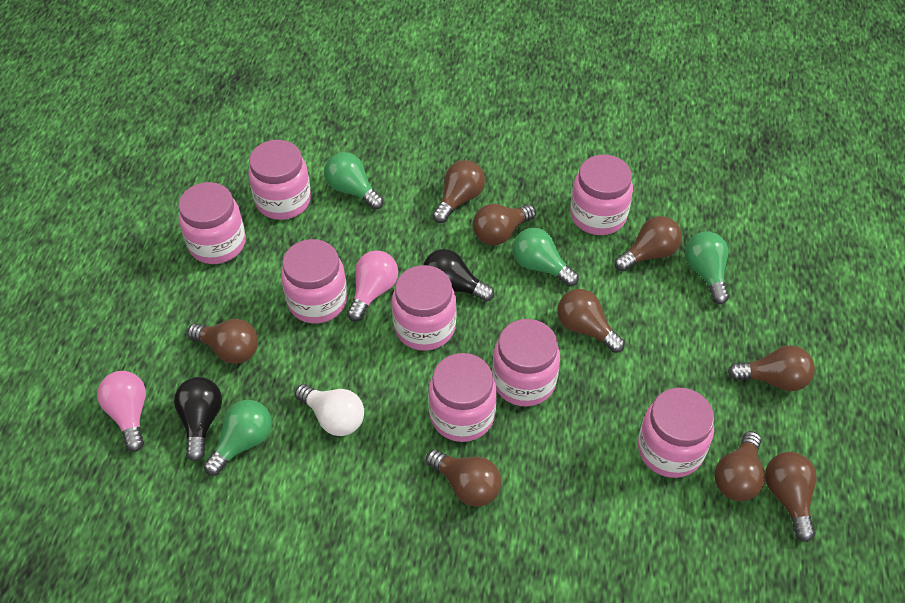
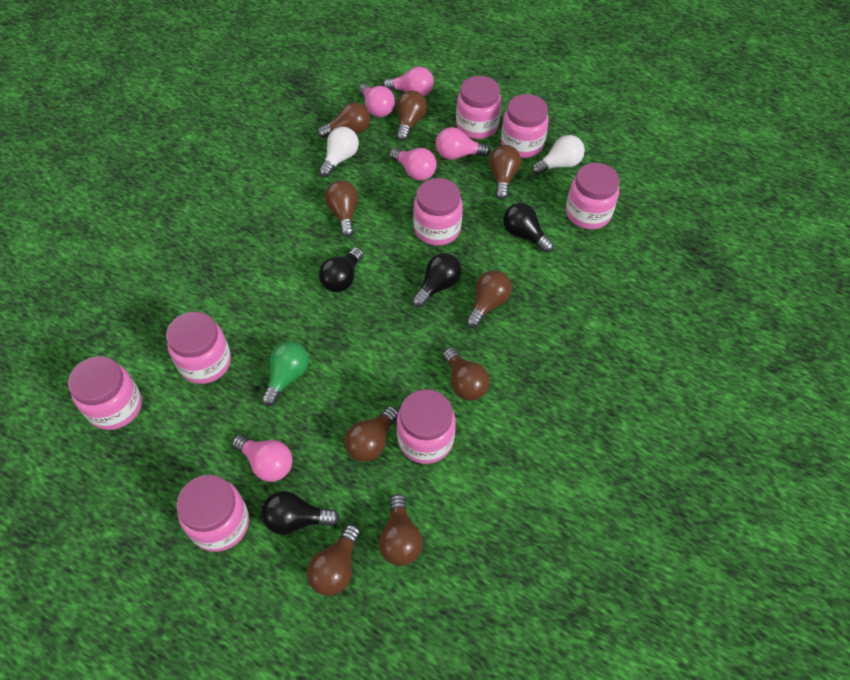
black light bulb: [174,377,222,462] [423,249,494,302] = 2 -> [261,491,339,535] [319,247,363,292] [412,253,462,307] [503,203,554,253] = 4
green light bulb: [204,400,272,476] [324,152,384,210] [513,228,579,287] [685,231,729,304] = 4 -> [261,341,309,406] = 1
pink light bulb: [97,371,146,452] [347,250,398,322] = 2 -> [232,435,293,482] [359,84,395,117] [383,66,434,96] [390,148,437,181] [436,127,491,160] = 5
white light bulb: [295,384,364,436] = 1 -> [319,127,359,177] [532,135,585,175] = 2

